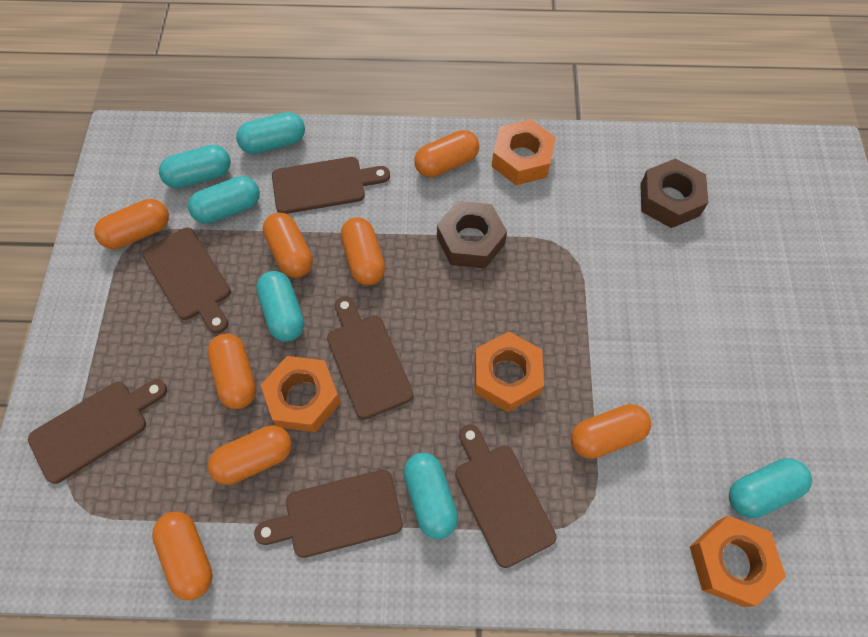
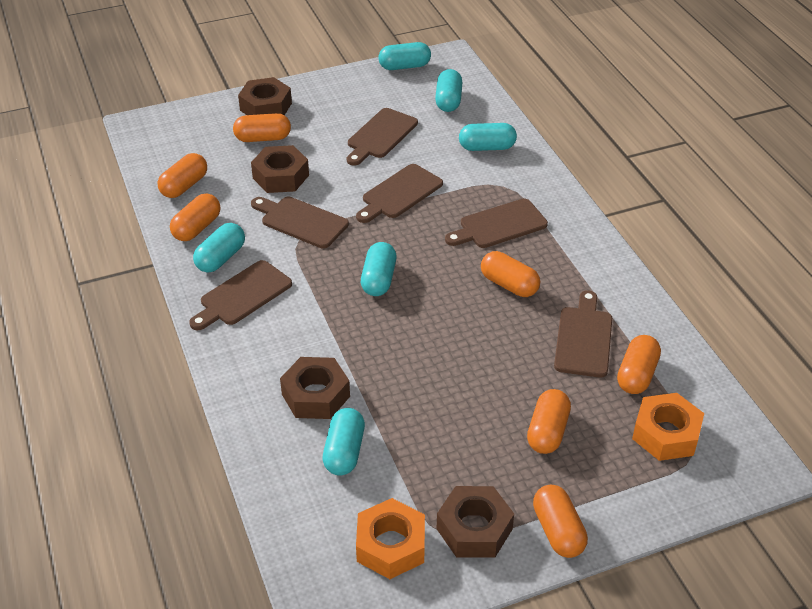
brown nut: [437,201,507,269] [640,158,708,228] = 2 -> [238,77,292,115] [251,145,309,193] [280,357,350,419] [437,486,514,558] = 4
orange capsule: [94,199,169,249] [152,512,213,600] [207,333,256,409] [208,425,292,485] [263,213,313,278] [341,217,385,286] [414,130,479,177] [571,404,651,459] = 8 -> [158,153,207,198] [170,193,220,241] [233,113,291,142] [481,251,540,297] [527,389,571,454] [533,485,588,558] [617,335,661,394] = 7
orange nut: [261,356,341,432] [475,331,544,412] [491,119,556,185] [690,516,786,607] = 4 -> [356,498,425,579] [632,393,704,461] = 2

